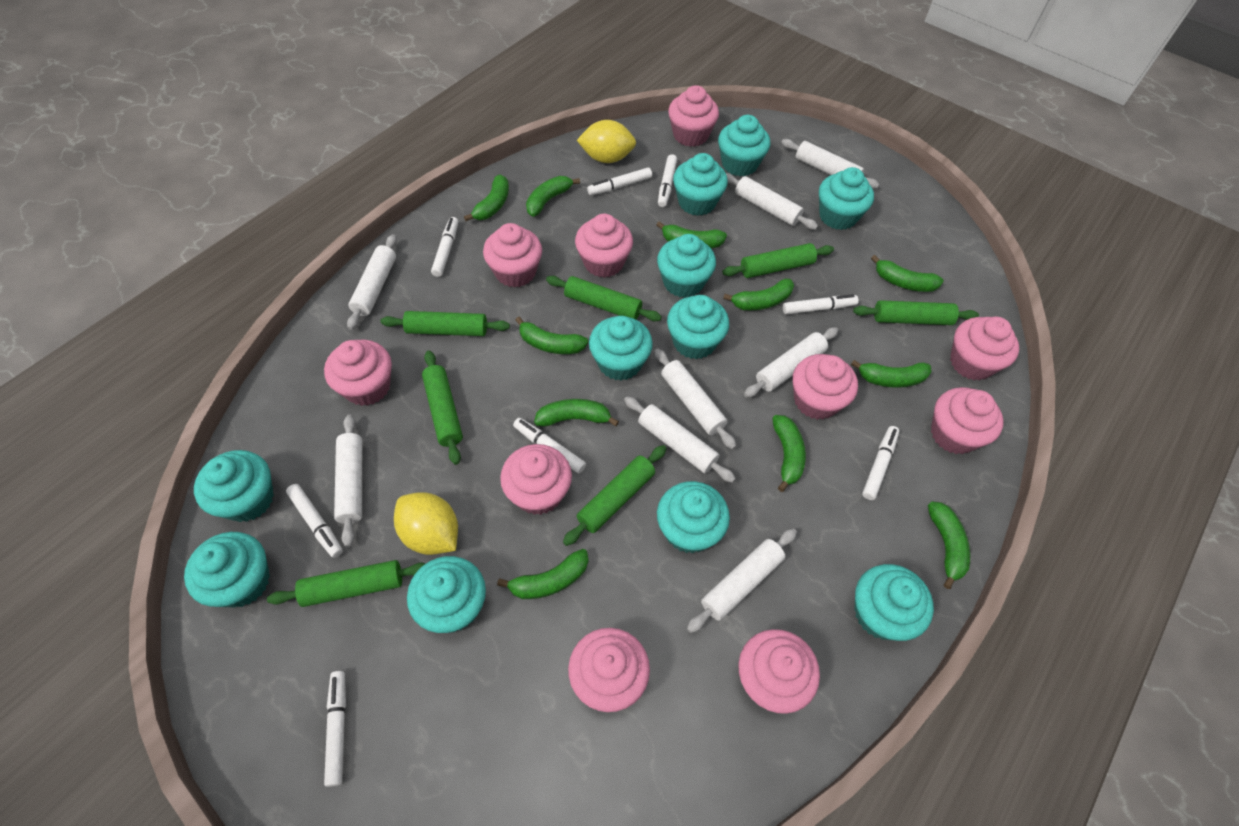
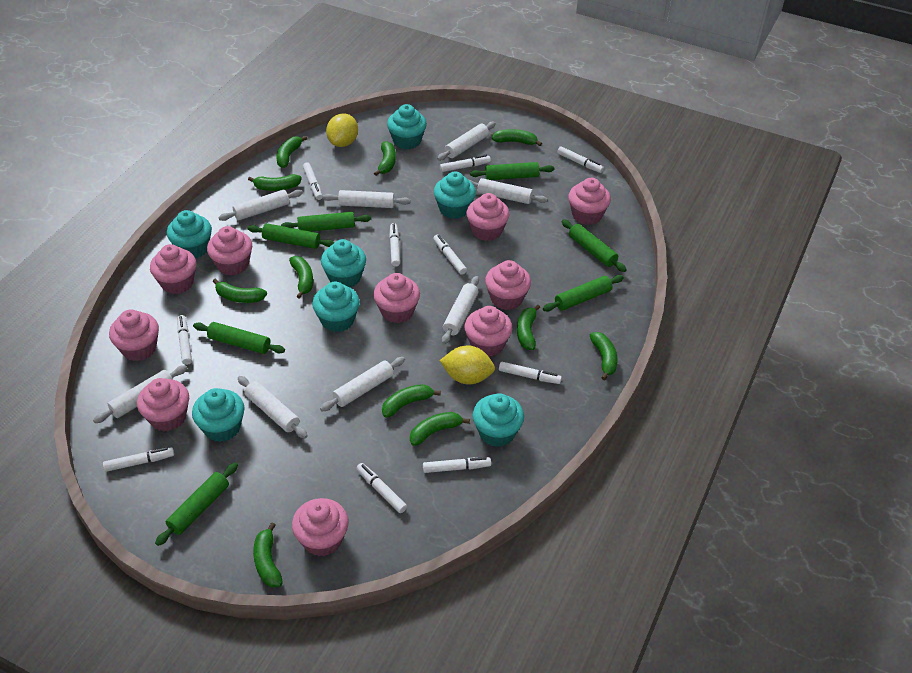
turquoise cupcake: [184,532,270,608] [194,450,274,522] [407,556,486,633] [589,316,653,381] [657,234,716,298] [657,481,730,554] [667,295,729,359] [673,153,728,216] [718,115,770,176] [819,167,874,230] [854,564,934,641] = 11 -> [167,210,212,258] [192,388,245,442] [312,282,360,332] [321,239,366,288] [387,104,427,149] [434,172,476,219] [472,393,524,447] = 7
white marker: [286,484,343,558] [324,671,346,787] [431,217,458,277] [513,418,586,473] [587,167,652,195] [658,154,677,207] [783,294,859,314] [862,426,899,500] = 8 -> [103,447,174,472] [177,315,192,365] [303,162,322,200] [356,463,407,513] [389,223,400,267] [423,457,491,473] [433,234,467,275] [440,155,491,172] [499,362,562,384] [557,146,604,173] = 10

